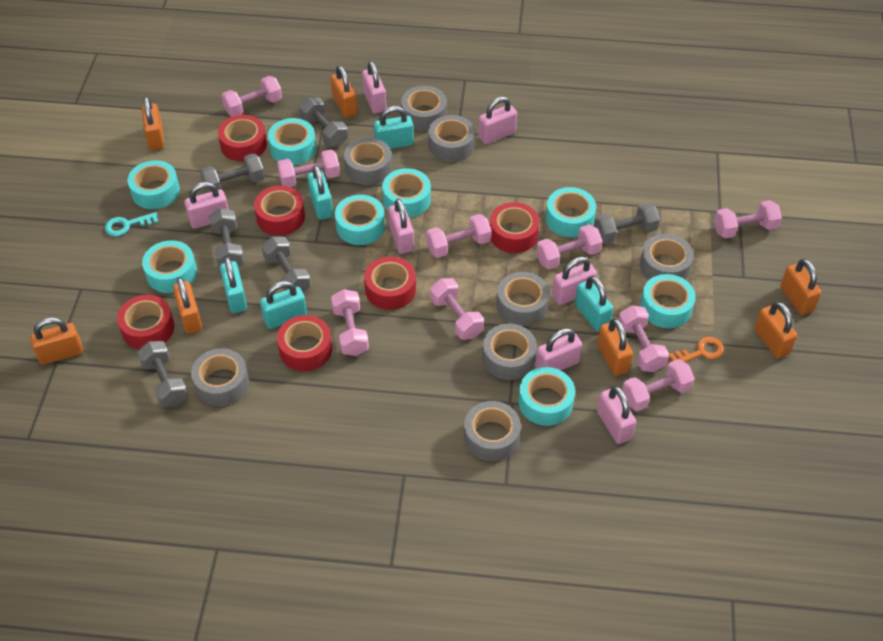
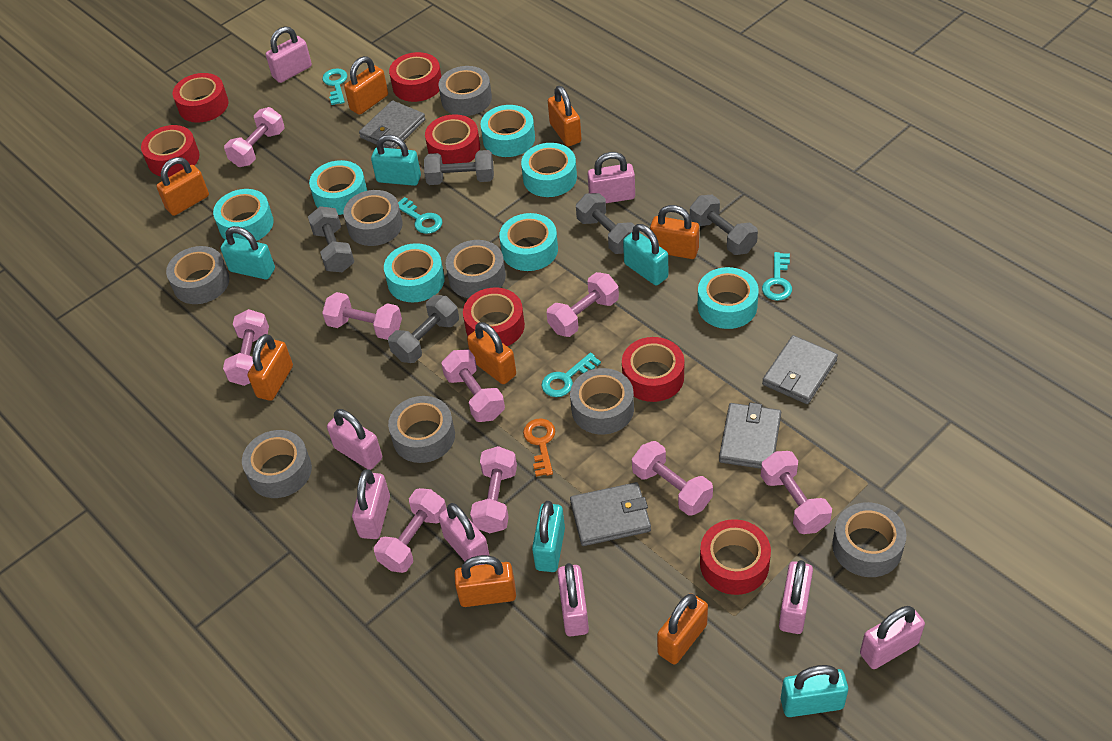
grey dumbbell: [137,341,188,407] [200,153,265,193] [209,208,244,268] [262,236,311,293] [299,97,348,147] [594,202,660,244] = 6 -> [308,206,354,272] [388,295,459,363] [424,150,494,185] [576,193,635,254] [690,195,758,255] = 5
grey wallet: none = 0 -> [359,100,425,149] [570,482,651,546] [719,403,781,469] [762,335,838,404] = 4
orange padlock: [30,317,83,365] [142,97,164,150] [173,277,202,334] [330,66,358,118] [597,318,633,376] [754,302,797,358] [780,259,822,315] = 7 -> [156,157,209,216] [248,334,293,401] [344,56,388,115] [454,555,516,607] [467,322,516,384] [548,86,582,146] [650,205,699,259] [657,593,708,664] = 8
pink padlock: [184,182,229,229] [362,61,386,114] [388,198,414,254] [478,96,517,144] [535,328,582,370] [552,256,597,305] [597,386,636,444] = 7 -> [266,26,312,83] [327,409,382,470] [352,469,390,539] [439,503,490,566] [557,563,589,636] [588,152,635,203] [779,560,813,634] [860,606,925,669] = 8
red tape: [117,295,175,349] [218,115,267,162] [254,185,305,236] [277,315,332,371] [364,256,416,310] [490,202,540,253] = 6 -> [141,125,199,177] [173,73,229,123] [389,52,441,102] [425,114,480,164] [463,288,525,346] [622,337,684,402] [700,519,771,595] = 7
turquoise key: [105,212,158,236] = 1 -> [322,68,347,105] [398,197,442,234] [542,353,601,397] [762,252,792,301] = 4
turquoise tape: [128,160,180,209] [142,240,197,293] [268,118,316,165] [335,195,385,245] [382,168,431,218] [519,367,575,426] [546,187,596,237] [640,274,696,328] = 8 -> [213,189,274,241] [309,160,367,215] [384,243,445,302] [480,105,535,157] [499,213,558,271] [521,143,577,197] [698,267,759,329] = 7

